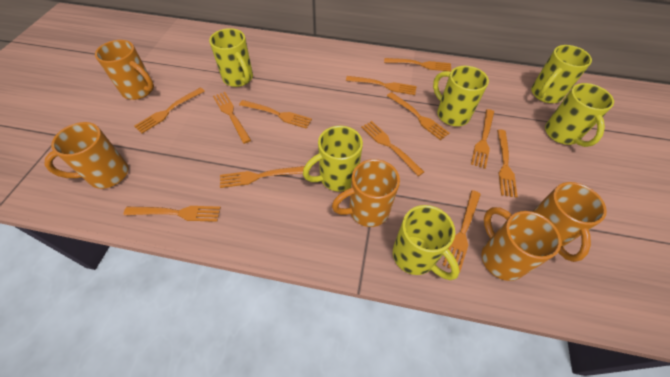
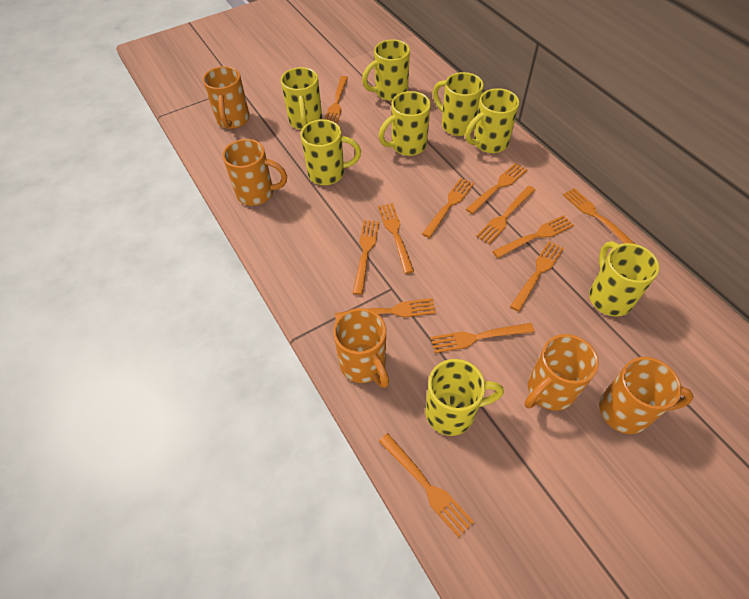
yellow mug: [209,28,253,87] [303,126,363,192] [393,205,459,280] [433,66,489,126] [531,45,592,103] [545,83,614,147] = 6 -> [281,67,322,130] [301,119,361,185] [362,39,410,101] [378,91,431,156] [425,359,504,436] [433,72,484,136] [465,88,519,153] [589,241,660,317] = 8

